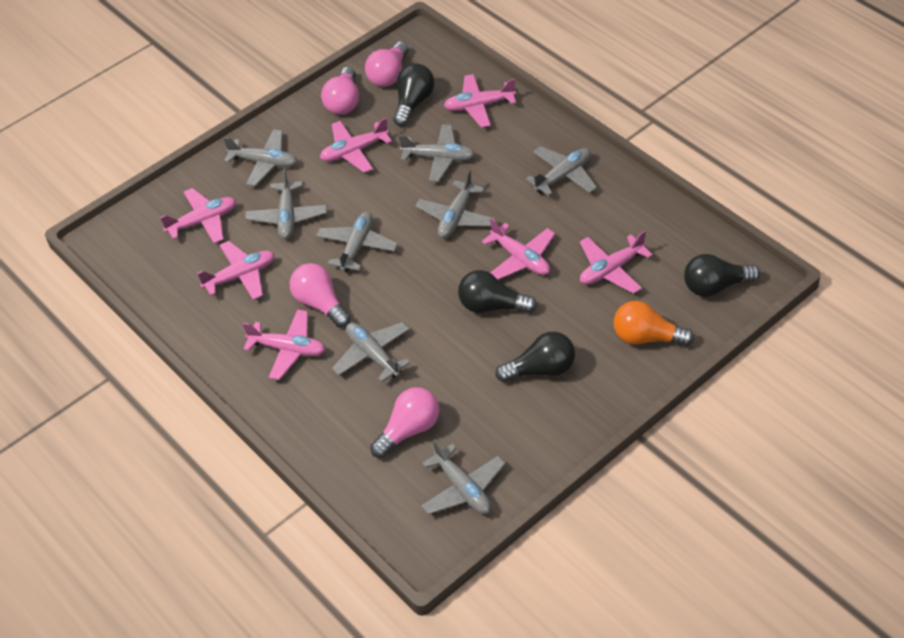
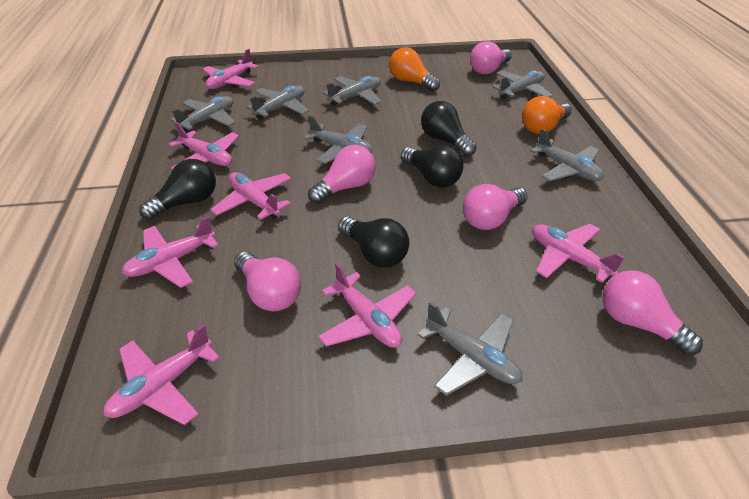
grey plane: [223,129,297,186] [245,169,327,239] [316,211,398,272] [332,322,410,382] [399,124,475,182] [415,170,496,238] [421,439,505,514] [526,146,597,196] = 8 -> [170,96,236,132] [246,85,309,119] [303,115,373,164] [323,76,381,106] [417,302,523,396] [492,70,553,99] [530,128,604,181] = 7
orange light bulb: [613,301,694,346] = 1 -> [389,47,440,91] [522,96,572,134] = 2
pink light bulb: [290,263,351,328] [321,67,359,115] [365,42,409,87] [370,387,439,458] = 4 -> [234,252,301,311] [308,145,376,204] [463,184,528,230] [470,41,512,74] [603,270,703,355] = 5

